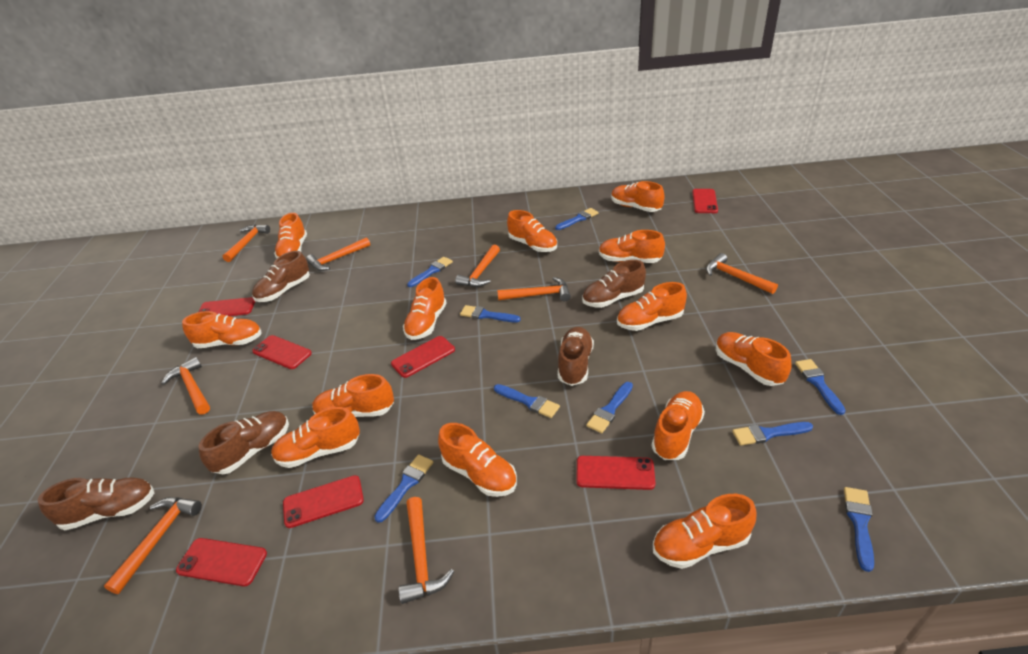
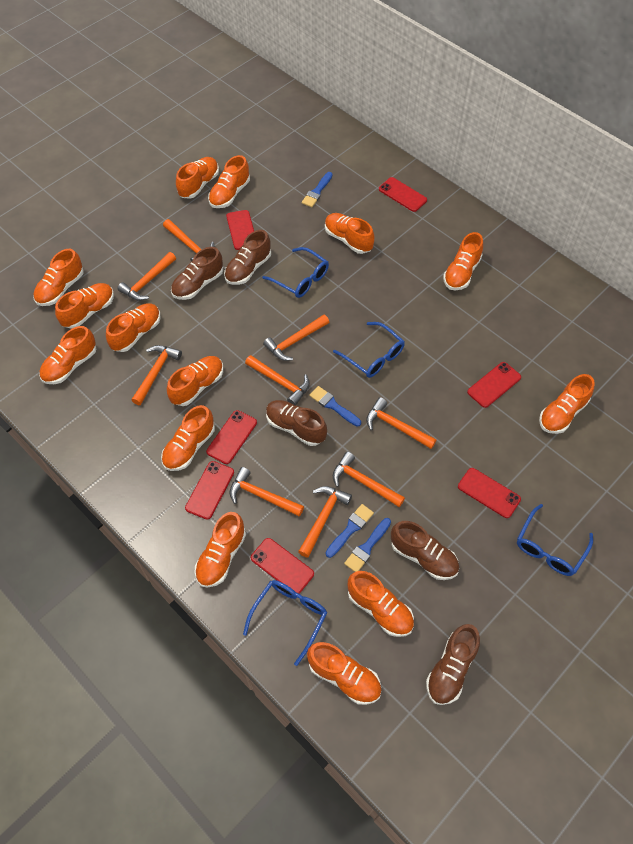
blue brush: [374,455,433,523] [407,257,453,287] [460,305,521,322] [494,384,560,418] [555,208,599,230] [586,382,633,433] [732,422,813,445] [795,359,846,415] [844,487,874,572] = 9 -> [302,172,333,207] [310,386,361,427] [326,504,374,558] [344,518,391,572] = 4
blue glasses: none = 0 -> [243,580,327,666] [262,247,329,298] [333,322,405,378] [517,504,593,576] = 4
orange hammer: [104,497,202,594] [162,357,210,414] [223,225,270,262] [306,237,370,271] [398,497,454,604] [455,245,500,287] [497,277,571,301] [706,253,778,294] = 8 -> [117,252,176,301] [131,345,182,405] [163,219,215,261] [230,467,304,517] [245,355,310,406] [263,315,329,361] [298,486,352,558] [333,452,405,507] [366,397,437,449] = 9
orange shoe: [182,311,262,348] [271,407,360,468] [274,213,307,259] [312,374,394,417] [403,277,447,340] [438,423,517,497] [507,210,557,252] [599,230,665,263] [611,181,665,212] [617,282,687,331] [652,391,705,460] [653,494,757,569] [716,332,792,386] = 13 -> [33,249,84,306] [39,326,96,384] [55,283,114,329] [106,303,161,352] [161,405,215,471] [167,356,223,406] [176,157,219,199] [195,512,246,588] [208,155,250,208] [307,642,381,705] [325,213,374,254] [348,571,414,637] [443,232,483,290] [539,374,594,434] = 14

